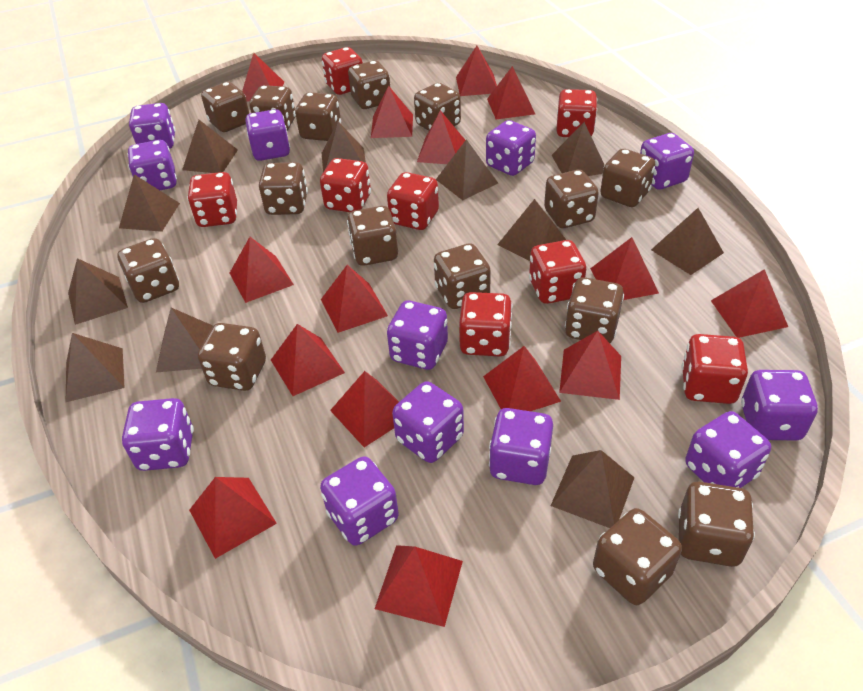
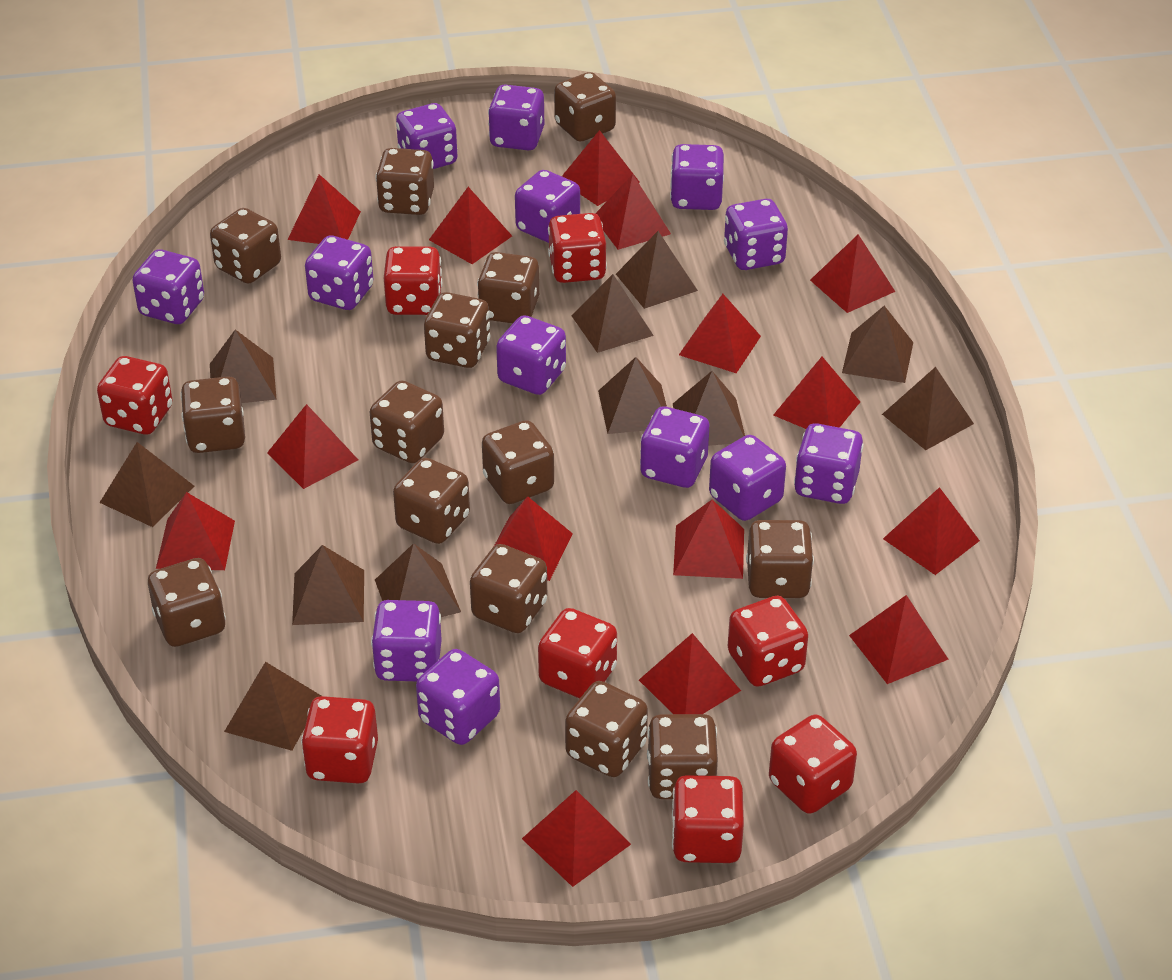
brown dice: [117,238,179,303] [198,323,266,391] [201,82,250,132] [249,85,296,130] [259,162,308,215] [295,92,341,141] [347,206,398,266] [348,61,391,109] [414,83,461,131] [434,243,491,309] [544,170,599,228] [565,277,624,343] [593,508,682,605] [600,149,655,207] [678,482,755,567] = 15 -> [148,558,226,647] [180,376,245,453] [210,208,281,284] [370,381,444,463] [375,148,434,215] [393,458,470,544] [424,292,490,368] [470,544,547,633] [477,252,539,323] [482,420,554,504] [554,72,616,142] [565,681,648,777] [647,714,718,799] [746,520,814,598] = 14
purple dice: [122,398,194,471] [127,140,177,190] [129,103,175,149] [245,109,290,161] [320,456,399,546] [387,301,448,370] [392,381,464,463] [486,120,536,176] [489,408,553,485] [640,133,694,190] [685,411,771,488] [741,370,818,441] = 12 -> [132,249,204,324] [305,236,374,310] [371,600,442,681] [396,103,458,169] [416,649,500,745] [488,85,544,151] [496,315,566,395] [515,170,580,243] [640,406,709,488] [670,144,724,210] [709,435,786,521] [724,199,788,270] [794,423,864,504] = 13

